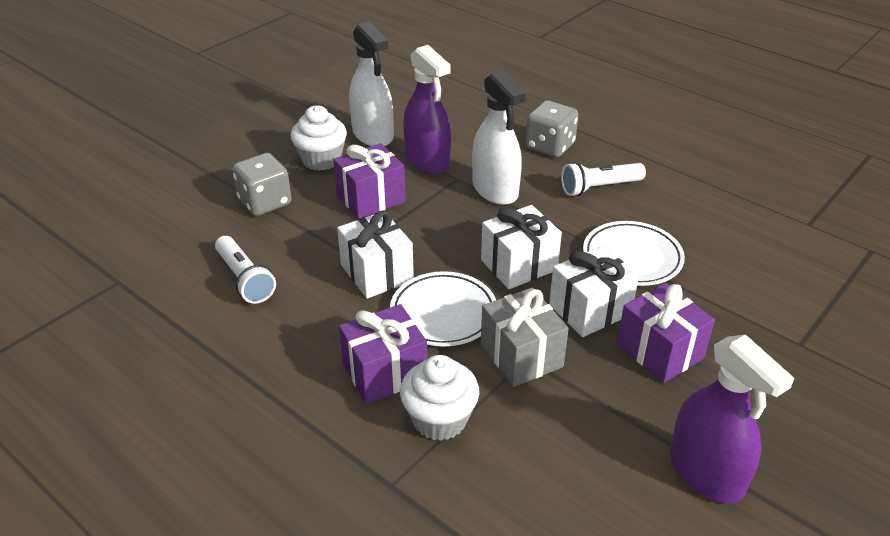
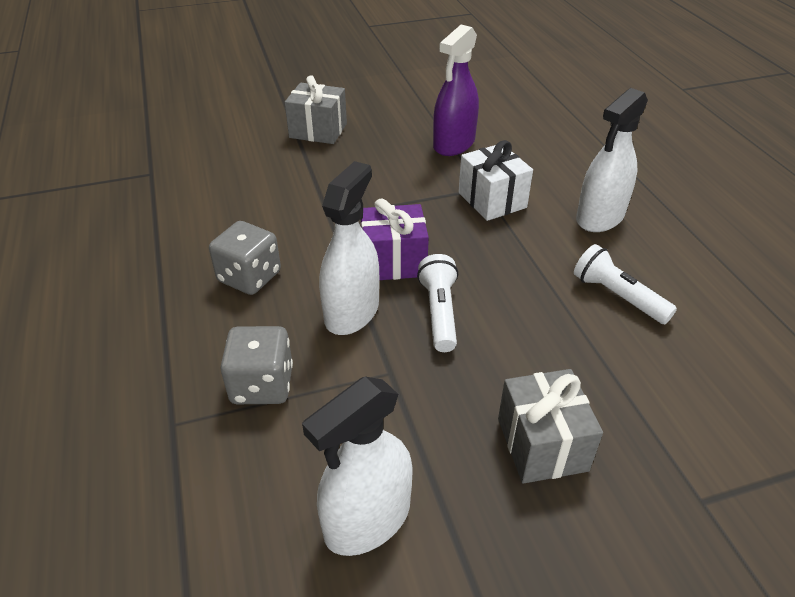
grey gift: [481,288,569,387] = 1 -> [285,75,347,144] [498,369,603,484] = 2
purple gift: [333,143,406,219] [339,304,427,404] [617,283,715,383] = 3 -> [361,199,429,280] = 1
purple spray bottle: [403,45,451,175] [670,334,794,504] = 2 -> [433,25,479,156] = 1
white cupcake: [290,105,347,171] [400,355,479,441] = 2 -> none = 0
white gift: [337,210,414,299] [481,205,562,289] [549,246,639,337] = 3 -> [459,140,533,221] = 1
white plate: [390,271,496,347] [583,221,685,286] = 2 -> none = 0
white spray bottle: [349,21,394,147] [472,71,526,205] = 2 -> [302,377,413,556] [319,161,379,335] [576,88,648,232] = 3

